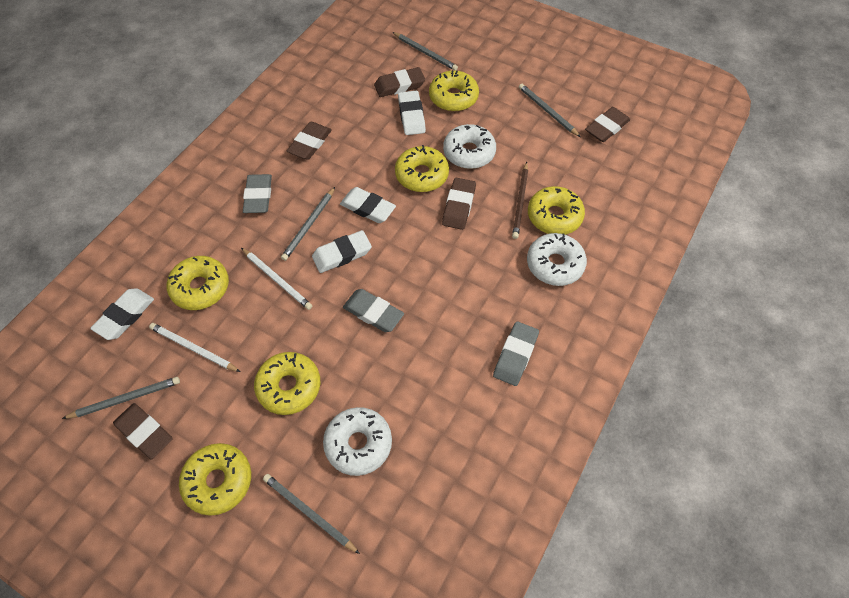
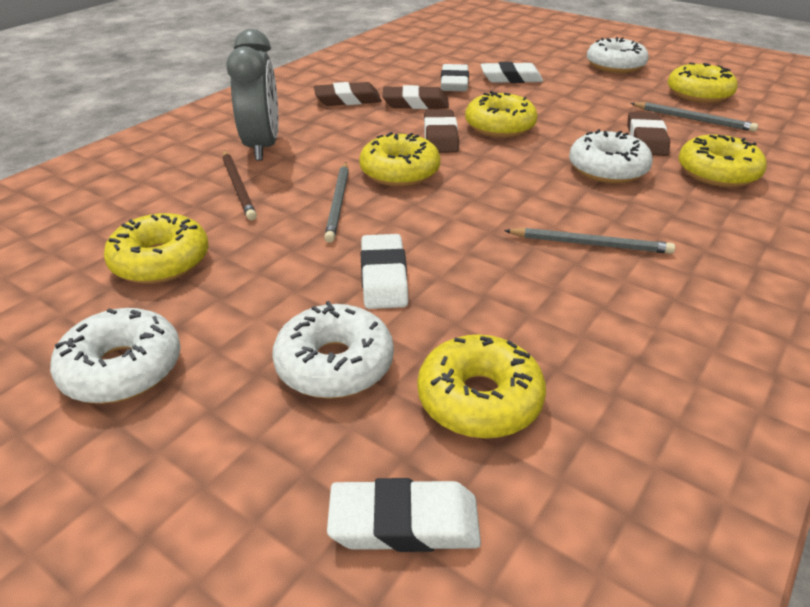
brown eraser: [113,403,173,459] [287,122,332,160] [374,67,425,97] [442,178,476,230] [585,107,630,142] = 5 -> [314,82,382,106] [382,85,449,109] [424,109,459,153] [627,112,670,156] = 4
grey clock: none = 0 -> [227,29,279,161] = 1
grey eraser: [243,174,272,213] [343,289,404,332] [493,321,539,386] = 3 -> none = 0
grey pencil: [62,377,180,419] [263,474,360,554] [281,187,335,261] [393,32,458,70] [519,84,581,137] = 5 -> [324,162,349,243] [504,227,675,254] [630,102,758,132] = 3
white donut: [323,407,392,476] [443,124,496,169] [527,233,587,286] = 3 -> [50,308,181,404] [272,301,394,399] [569,129,653,184] [587,37,649,73] = 4
white pencil: [149,323,240,372] [241,248,312,310] = 2 -> none = 0

